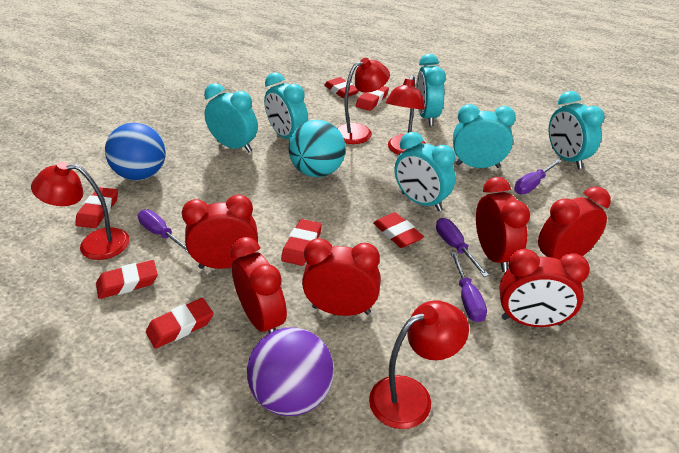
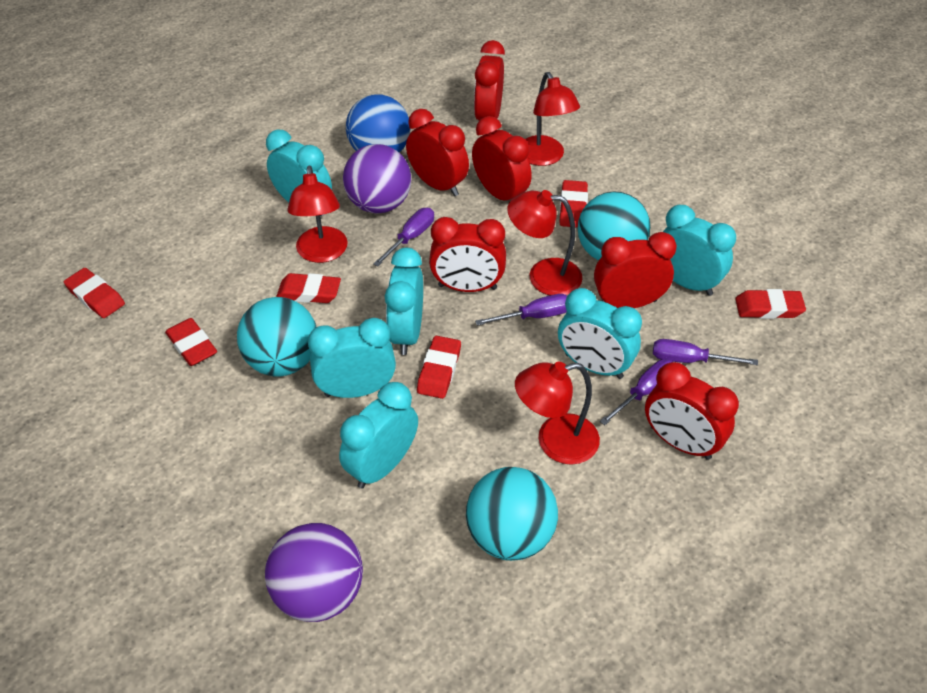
purple ball: [247,327,334,416] = 1 -> [265,523,363,622] [343,144,411,214] = 2
red eraser: [75,187,118,228] [96,260,158,299] [146,298,213,349] [281,219,322,266] [324,77,358,98] [356,86,389,111] [373,212,424,248] = 7 -> [64,268,125,318] [165,318,217,366] [276,273,341,303] [417,336,461,399] [559,180,588,228] [735,289,806,319] = 6
turquoise ball: [289,120,346,177] = 1 -> [237,297,316,376] [466,467,558,561] [578,191,650,261] = 3

